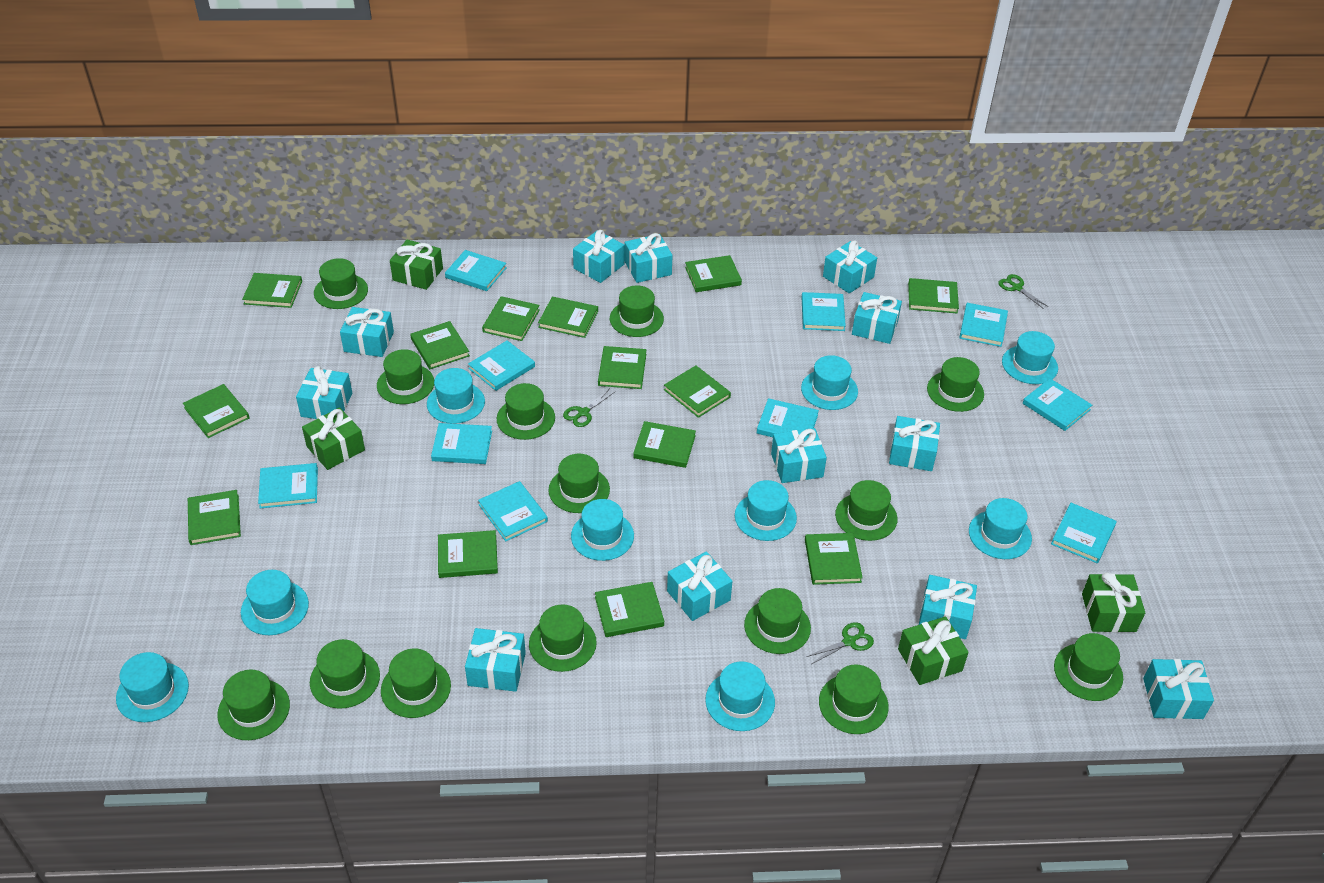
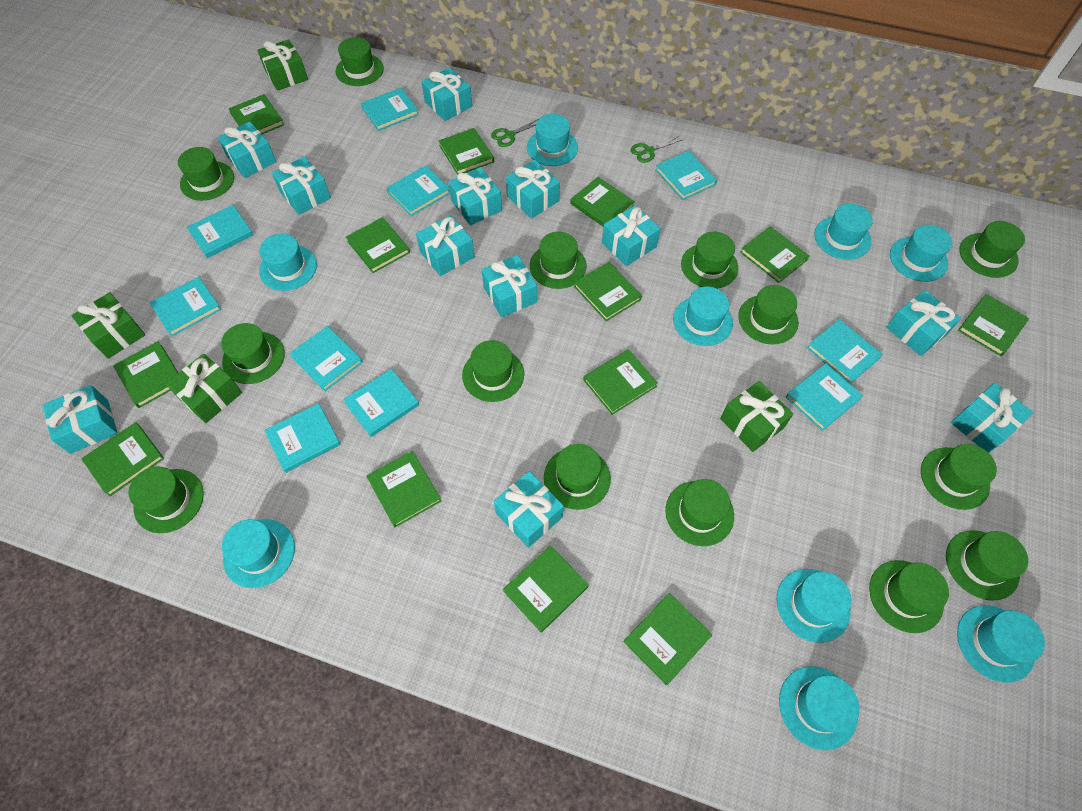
green book: [183,384,249,438] [188,490,241,545] [242,273,302,308] [410,321,470,369] [438,530,498,578] [482,296,540,341] [538,297,598,338] [595,582,664,637] [598,346,646,389] [633,421,696,468] [664,365,731,418] [685,255,742,292] [805,533,863,585] [908,278,959,313] = 14 -> [81,422,164,497] [113,341,178,408] [229,94,284,134] [346,217,410,273] [367,451,441,527] [439,128,494,175] [503,546,589,632] [570,177,635,227] [574,262,642,321] [583,349,658,415] [623,593,712,685] [740,226,809,283] [958,294,1029,356] = 13
green scissors: [563,388,616,427] [806,622,874,664] [998,274,1049,309] = 3 -> [491,119,538,147] [630,136,682,163] = 2

